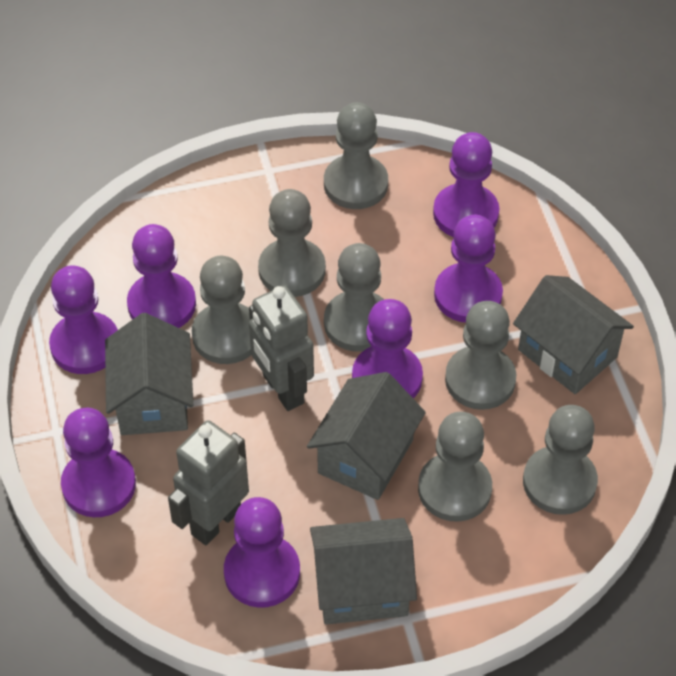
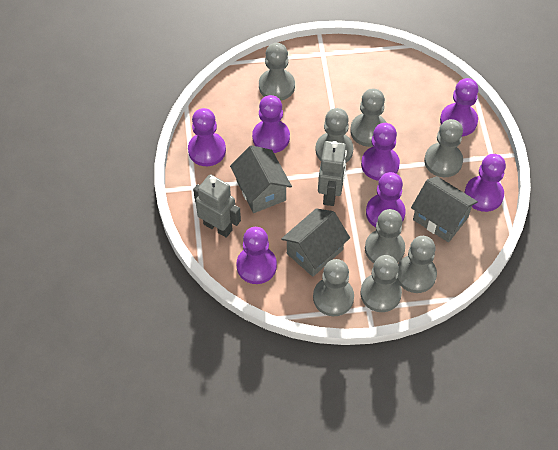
grey house: [105,313,193,435] [307,372,426,500] [310,518,417,625] [513,275,634,394] = 4 -> [230,145,292,213] [281,208,350,277] [411,176,478,242] = 3
grey pawn: [192,256,251,364] [258,189,326,297] [324,102,388,209] [324,243,384,352] [418,412,492,522] [445,301,516,410] [523,405,598,515] = 7 -> [259,43,295,101] [313,259,354,316] [315,108,354,163] [350,88,387,147] [360,255,402,312] [365,209,405,263] [397,236,437,293] [424,119,463,177] = 8

